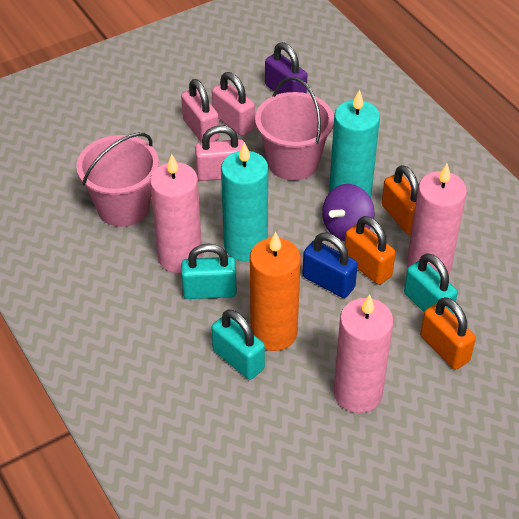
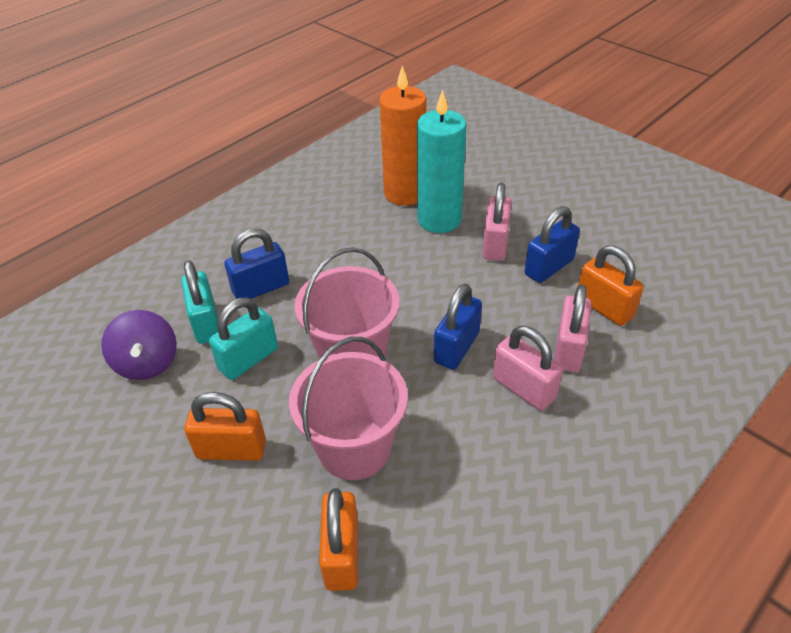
blue padlock: [302,233,358,298] = 1 -> [224,228,289,299] [434,284,482,370] [525,206,580,283] = 3
pink candle: [150,154,202,273] [334,294,394,413] [407,164,467,274] = 3 -> none = 0
purple padlock: [265,42,307,94] = 1 -> none = 0
turquoise candle: [221,142,268,261] [329,89,380,198] = 2 -> [417,89,466,233] = 1
turquoise padlock: [181,243,237,299] [211,309,265,379] [404,253,458,313] = 3 -> [181,260,218,344] [209,297,278,380] = 2

